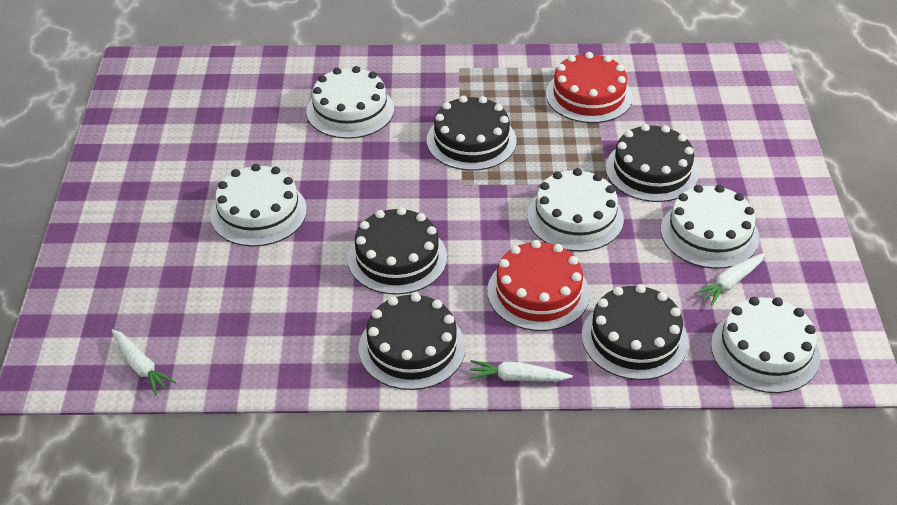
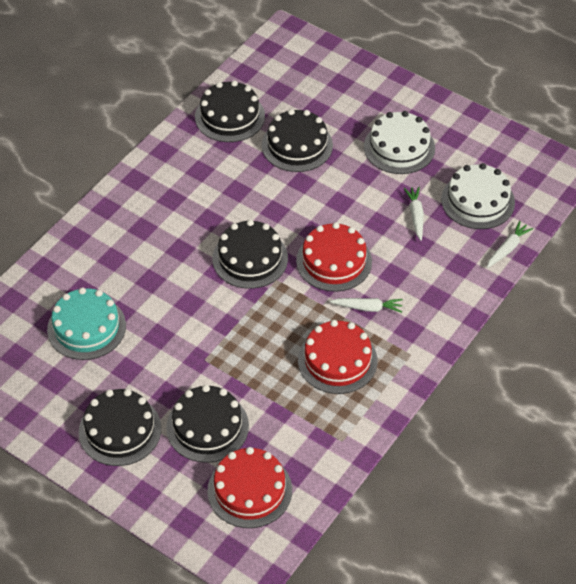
red cake: [487,240,590,331] [546,52,633,123] = 2 -> [207,447,292,528] [296,222,372,292] [298,320,377,394] = 3
turquoise cake: none = 0 -> [47,287,126,360] = 1
white cake: [210,164,307,247] [306,66,394,139] [527,168,624,251] [661,185,759,269] [711,297,820,393] = 5 -> [364,111,435,174] [441,163,515,229] = 2

